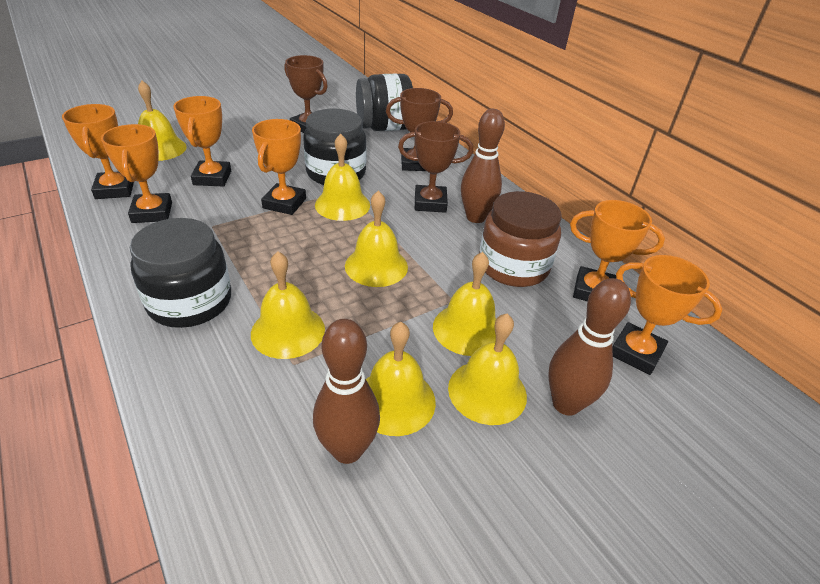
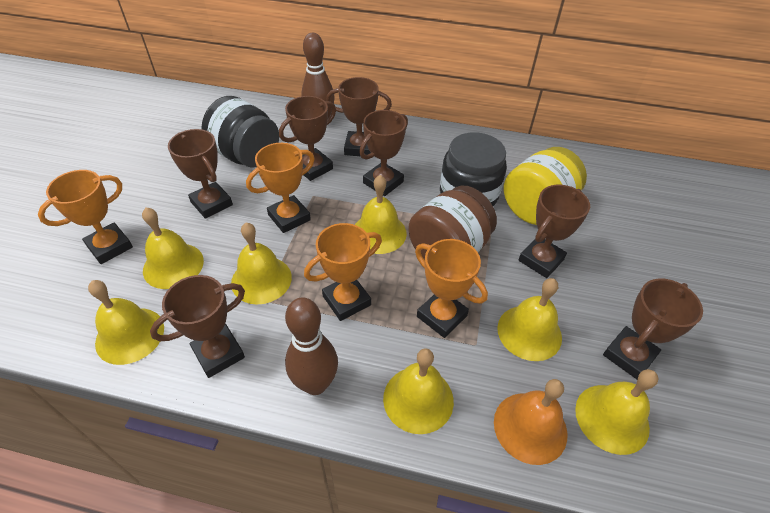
black jar: [130,218,231,328] [303,109,367,185] [356,74,413,131] = 3 -> [201,96,279,168] [440,132,507,206] = 2
brown bowling pin: [313,319,380,464] [461,109,505,223] [548,278,631,416] = 3 -> [285,297,338,395] [302,33,334,118] = 2
brown trophy: [284,55,328,133] [386,88,453,171] [398,121,473,213] = 3 -> [150,275,245,378] [168,129,233,219] [279,96,336,181] [326,77,392,156] [359,110,408,196] [519,185,590,278] [603,278,703,379] = 7
orange bell: none = 0 -> [494,379,567,465] = 1
orange trophy: [62,104,134,199] [101,124,172,223] [173,96,231,187] [252,119,306,215] [570,200,665,301] [612,255,723,375] = 6 -> [38,170,133,264] [246,143,315,233] [304,223,382,321] [415,239,488,338] = 4
yellow jar: none = 0 -> [504,147,587,225] = 1

